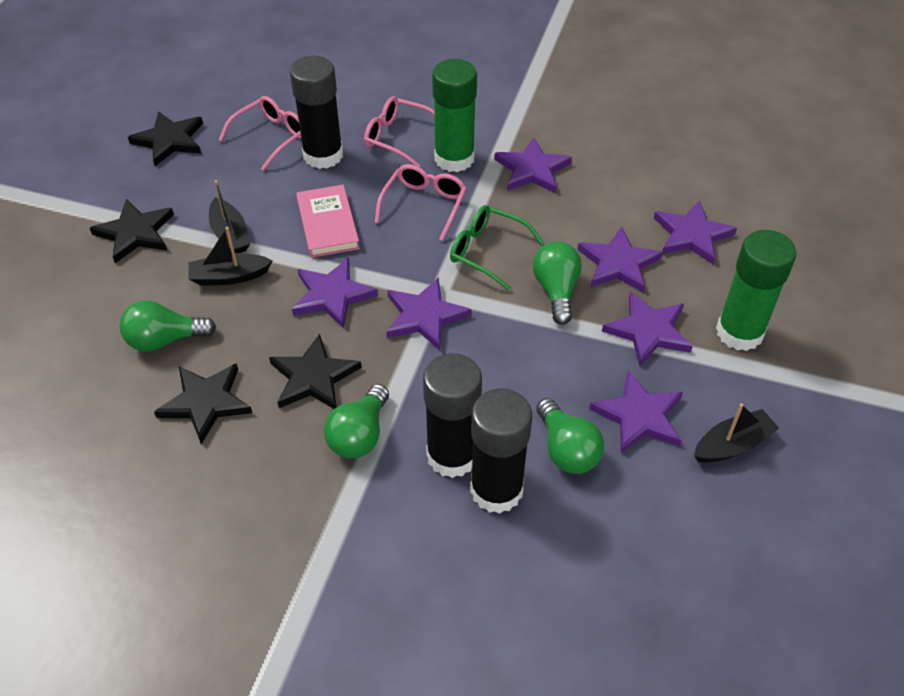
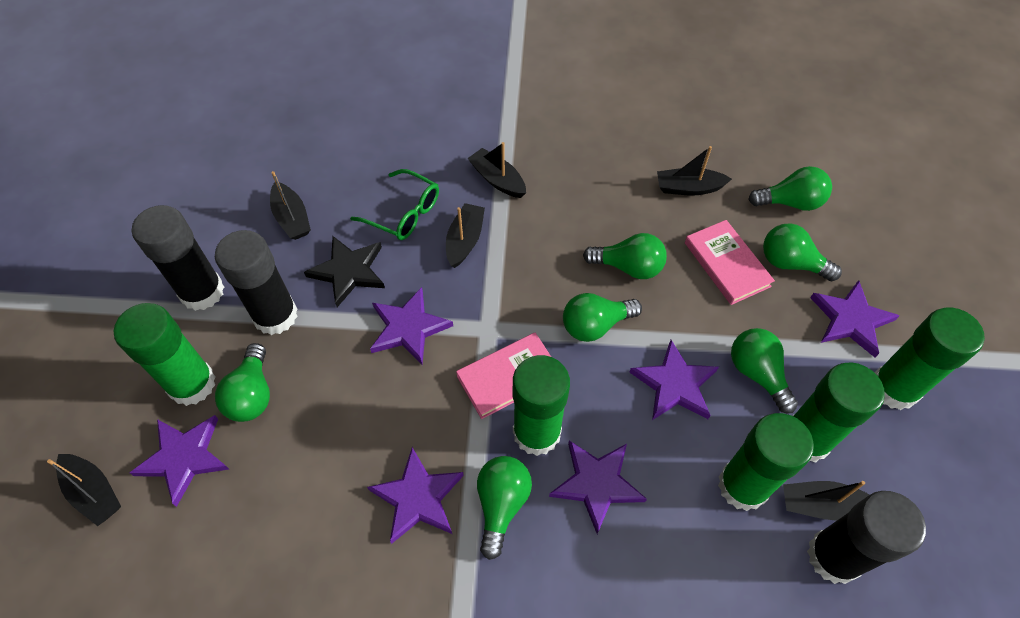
black boat: [189,227,272,286] [209,180,250,253] [694,403,779,463] = 3 -> [47,454,121,526] [270,171,311,240] [446,203,485,268] [468,142,526,198] [657,146,732,196] [783,481,870,521] = 6
black star: [90,199,174,263] [128,111,203,166] [154,363,252,444] [269,334,362,409] = 4 -> [304,236,385,307] = 1
green glue stick: [432,59,477,172] [716,230,796,351] = 2 -> [114,303,216,406] [513,355,570,456] [718,413,814,511] [793,362,885,463] [875,308,985,410] = 5
green light bulb: [119,300,216,352] [324,384,389,459] [533,241,582,325] [536,398,604,474] = 4 -> [215,343,270,422] [477,456,532,560] [563,293,642,342] [583,233,667,279] [731,328,798,413] [748,166,832,211] [763,223,842,281] = 7
pink book: [296,185,360,258] = 1 -> [456,333,551,419] [685,220,775,305] = 2
pink glasses: [219,96,301,171] [364,96,435,167] [375,164,467,241] = 3 -> none = 0
purple star: [292,258,378,329] [386,277,471,351] [494,138,572,193] [578,227,663,293] [589,371,683,453] [602,292,693,367] [654,200,737,265] = 7 -> [130,415,229,507] [367,447,464,544] [370,287,453,365] [549,441,647,534] [629,340,719,420] [810,280,900,357] = 6

